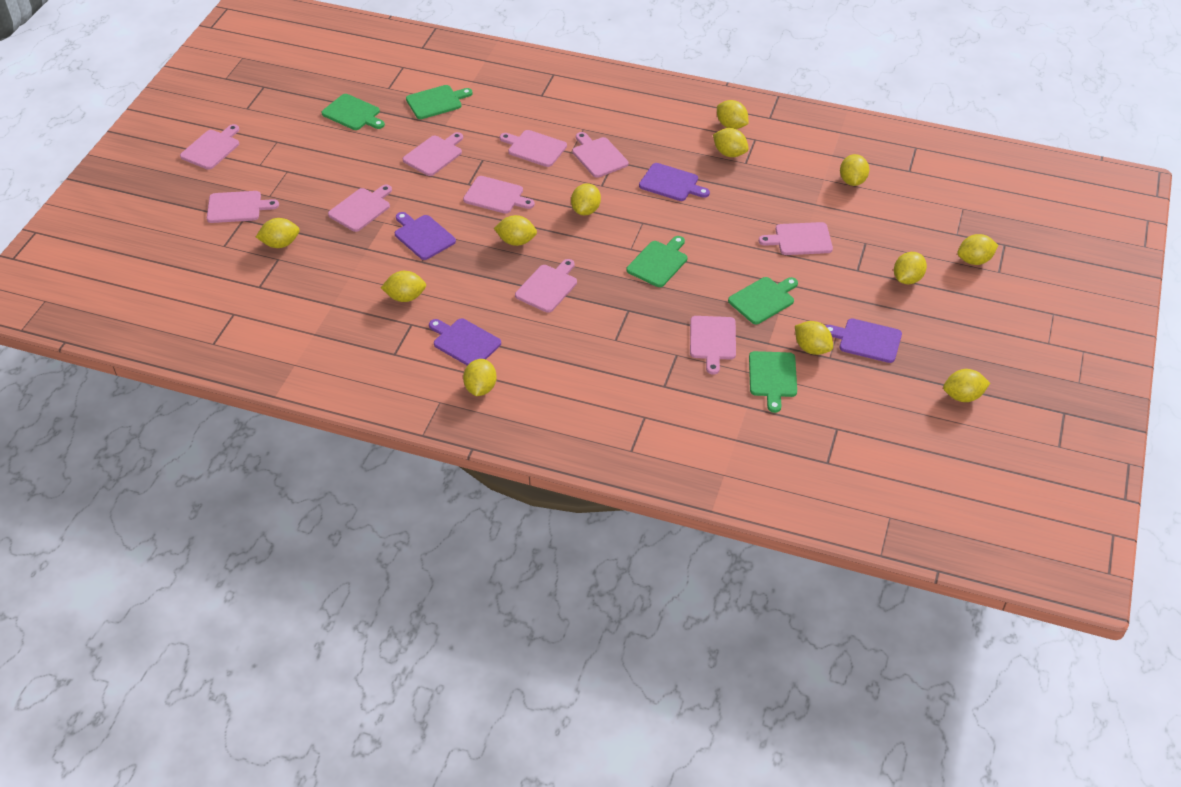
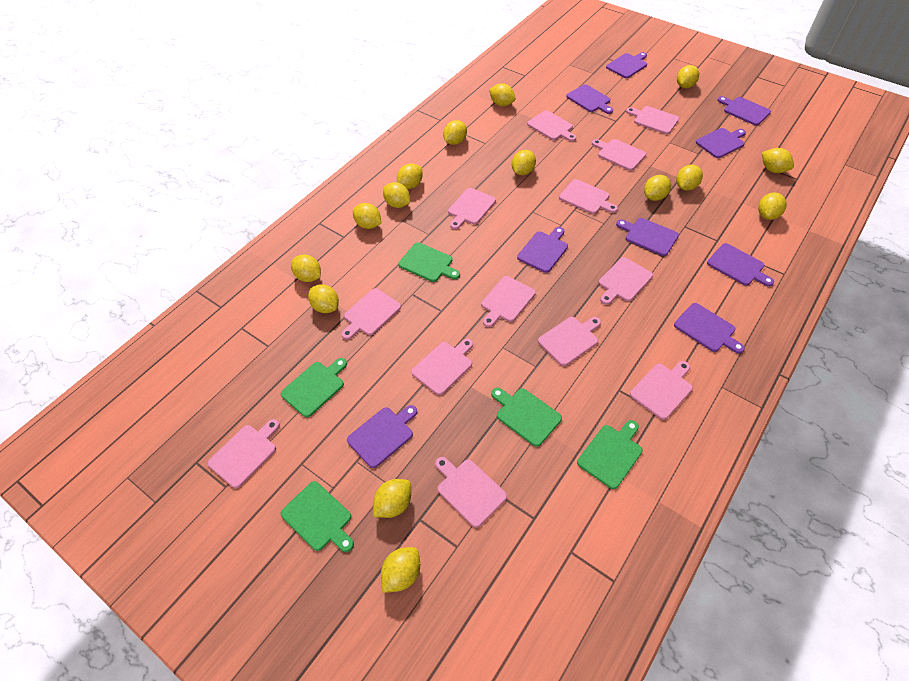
pink cutting board: [180,124,239,170] [207,191,279,223] [328,185,392,232] [403,132,463,176] [463,176,535,214] [500,130,567,167] [515,259,577,313] [572,132,628,178] [690,316,736,375] [759,222,833,255] = 10 -> [208,419,280,488] [341,288,401,340] [411,339,473,395] [435,457,507,528] [448,188,496,229] [481,276,536,327] [527,110,576,142] [538,317,601,366] [559,179,618,214] [592,139,646,171] [599,257,653,305] [626,106,679,134] [630,361,693,420] = 13
purple cutting board: [395,212,456,260] [429,318,501,366] [639,163,710,201] [825,319,902,363] = 4 -> [347,405,417,468] [517,227,568,273] [566,84,613,114] [606,52,647,78] [616,218,679,256] [674,303,745,354] [696,128,746,158] [707,243,774,287] [717,96,771,126] = 9
yellow lemon: [256,218,300,248] [381,271,426,302] [463,359,497,396] [494,215,537,246] [571,183,601,216] [713,128,749,157] [717,100,749,129] [795,321,833,355] [840,154,869,186] [894,252,927,284] [943,369,990,402] [957,234,998,265] = 12 -> [291,255,321,282] [308,284,339,313] [353,203,381,229] [373,479,411,518] [381,547,420,593] [383,182,410,208] [397,164,423,189] [443,120,467,145] [489,83,516,106] [512,150,536,175] [644,175,671,201] [676,165,703,191] [677,65,699,88] [758,193,787,220] [762,148,794,173] = 15

